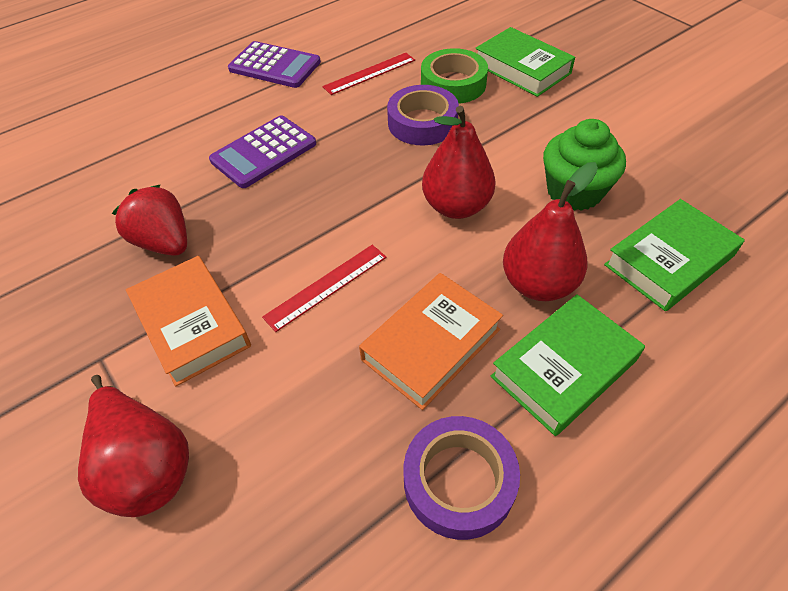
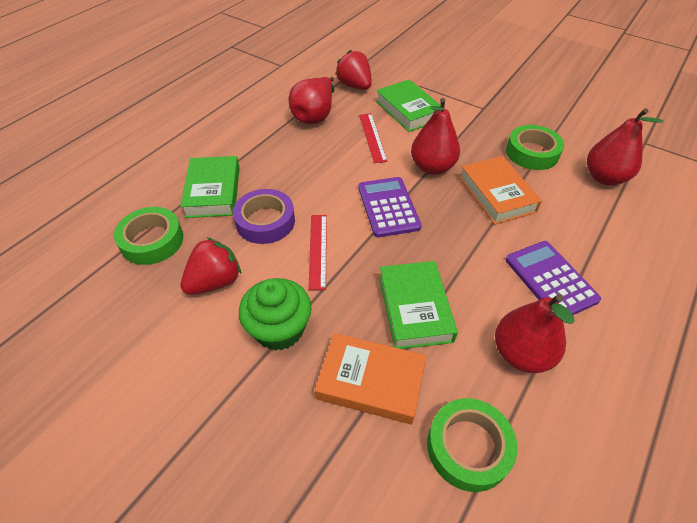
green tape: [421,48,488,104] = 1 -> [114,207,183,265] [427,398,517,492] [506,125,564,170] = 3
purple tape: [387,85,459,145] [403,416,520,540] = 2 -> [233,189,295,244] = 1
red pear: [78,375,189,517] [422,106,496,219] [503,162,598,301] = 3 -> [289,77,334,124] [411,98,460,175] [495,294,575,373] [587,108,664,185] = 4
red strawberry: [112,184,187,256] = 1 -> [180,238,241,295] [335,50,372,90] = 2

